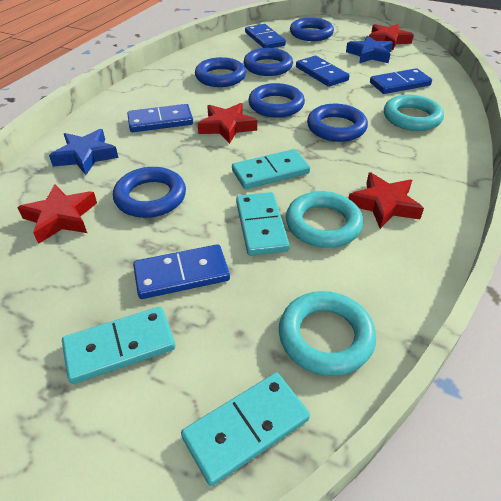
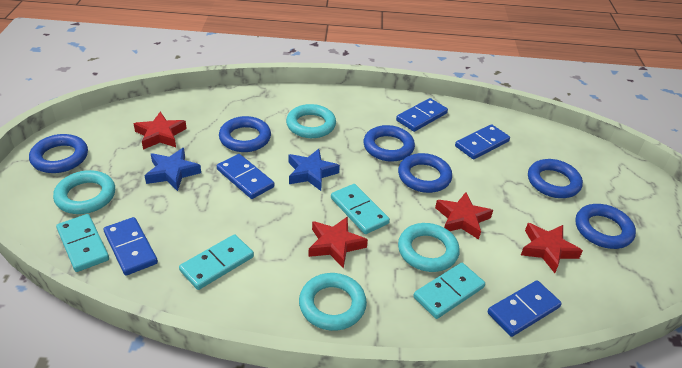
turquoise ring: [279,291,376,376] [286,191,363,248] [384,95,444,131] = 3 -> [53,170,115,214] [286,104,336,138] [299,273,367,331] [398,223,460,272] = 4

